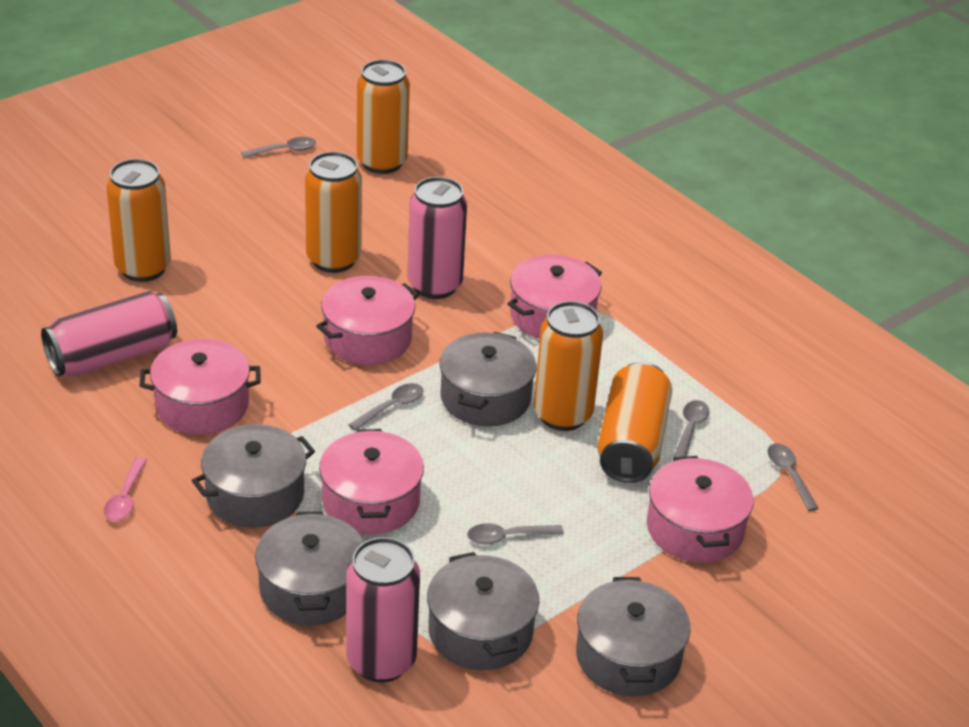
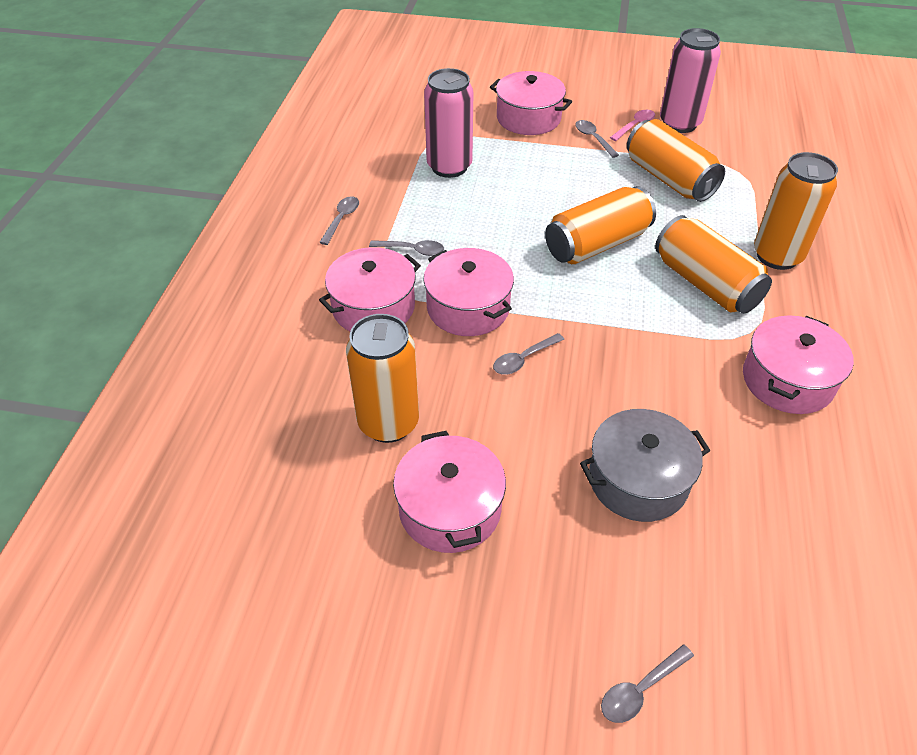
grey pot: [192,424,315,528] [255,511,363,626] [427,552,539,670] [440,332,536,426] [576,577,690,697] = 5 -> [580,409,710,522] = 1
pink can: [41,291,177,377] [346,537,420,682] [407,177,467,299] = 3 -> [424,68,473,178] [660,28,721,133] = 2

